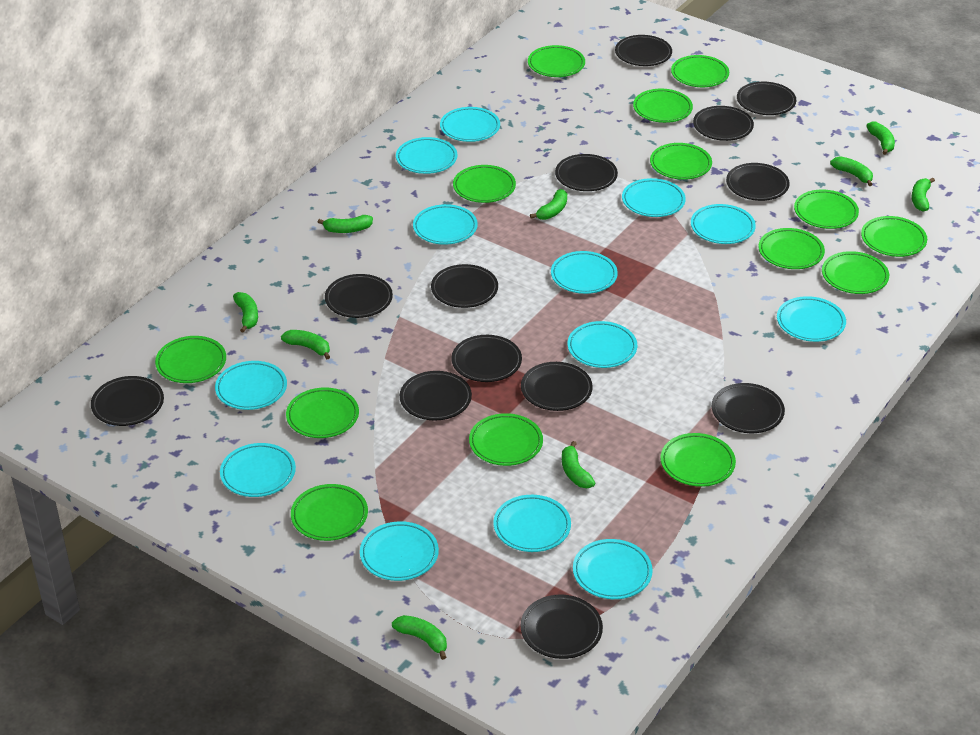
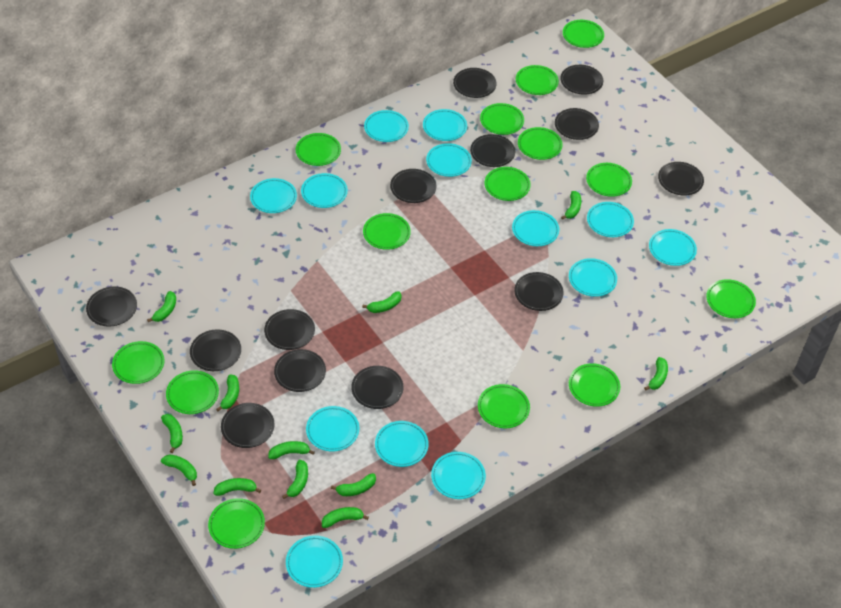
green banana: [233,292,258,333] [281,330,330,359] [318,215,373,233] [392,615,447,660] [530,189,567,220] [562,441,595,488] [830,156,873,186] [866,122,895,155] [912,178,935,212] = 9 -> [147,291,176,322] [161,414,183,453] [161,454,197,486] [214,478,261,496] [216,374,239,411] [268,441,315,459] [282,460,308,499] [322,507,369,528] [331,473,376,496] [362,291,402,313] [561,191,581,220] [644,357,668,391] = 12

